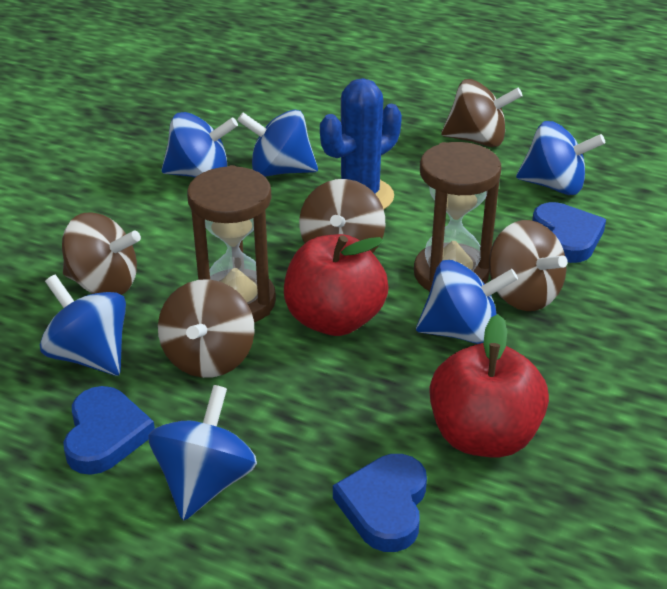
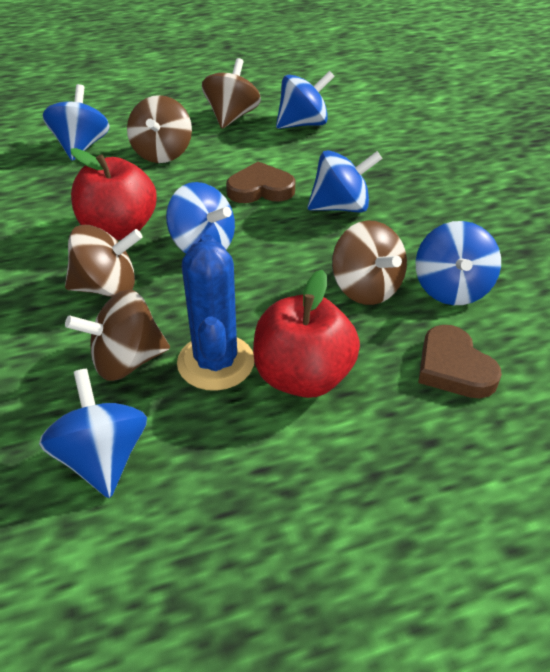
blue heart: [63,386,155,475] [333,454,427,552] [532,202,606,263] = 3 -> none = 0
brown heart: none = 0 -> [226,161,295,203] [418,325,502,398] = 2
brown hourglass: [187,165,276,323] [414,142,501,292] = 2 -> none = 0

